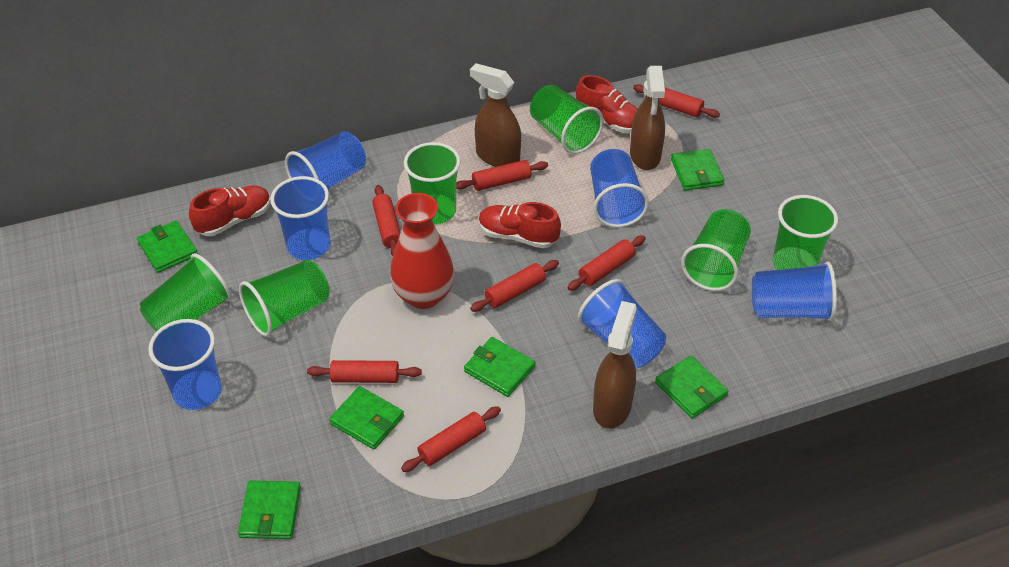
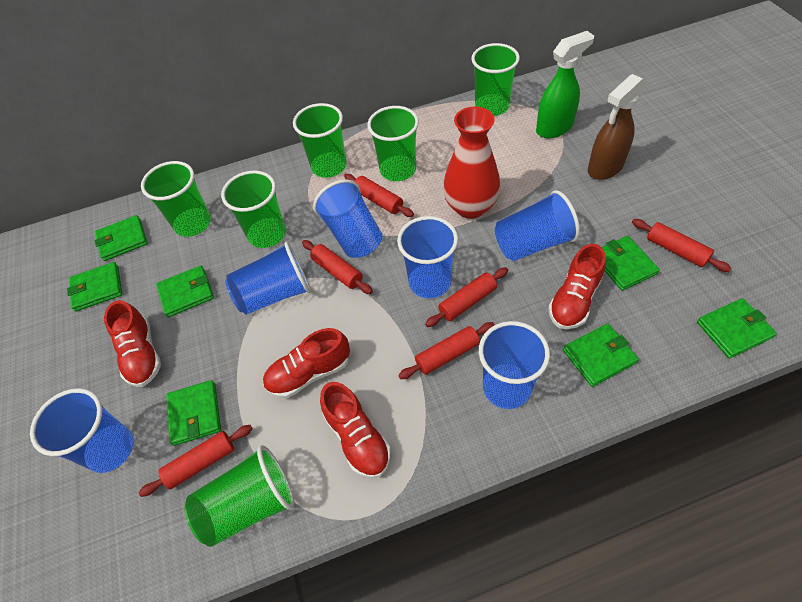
brown spray bottle: [470,63,521,167] [593,301,637,429] [630,66,665,170] = 3 -> [588,74,646,180] = 1
green spray bottle: none = 0 -> [536,31,594,138] = 1
green wallet: [137,221,198,273] [238,481,301,539] [329,386,404,450] [464,337,536,397] [655,355,728,418] [671,149,725,191] = 6 -> [67,262,122,312] [95,215,148,261] [156,265,214,317] [166,380,221,446] [563,324,639,387] [602,236,660,291] [697,298,777,358] = 7
red rolling pin: [307,360,422,383] [372,185,401,256] [401,406,501,472] [456,160,548,191] [470,260,559,312] [567,235,646,291] [633,84,720,118] = 7 -> [138,425,253,497] [302,240,373,294] [344,174,414,217] [398,322,495,379] [425,267,508,327] [632,219,732,272] = 6
red shoe: [189,185,271,236] [479,202,561,248] [576,75,638,133] = 3 -> [104,300,161,387] [263,328,350,398] [320,382,391,478] [548,244,606,329] = 4

